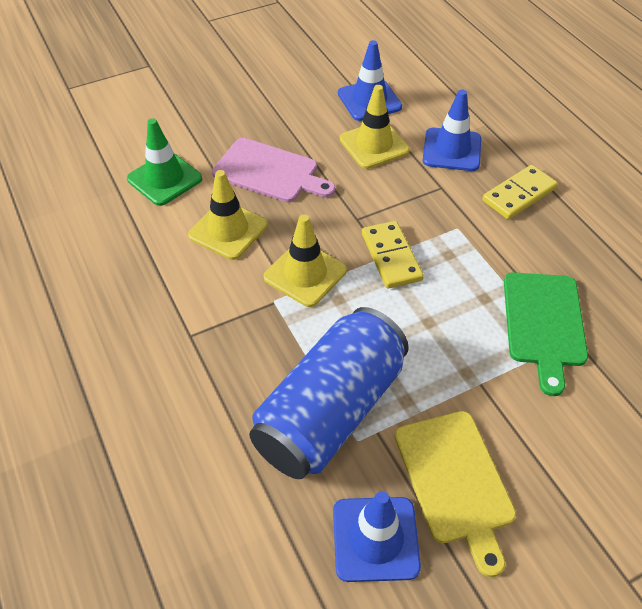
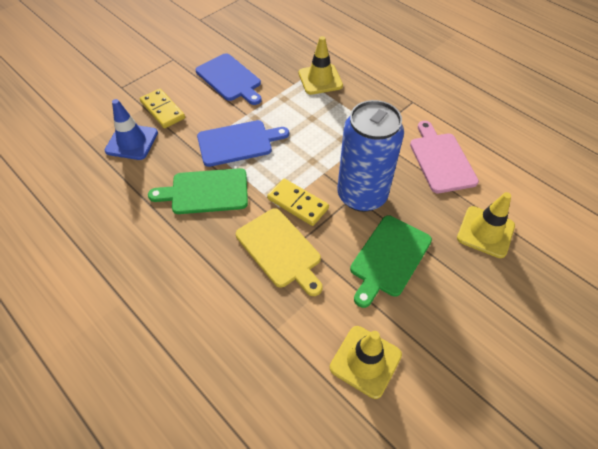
blue cutting board: none = 0 -> [196,53,262,105] [197,120,289,167] = 2
blue traffic cone: [333,491,421,582] [338,40,402,121] [423,89,481,171] = 3 -> [105,99,158,160] = 1
green cutting board: [504,272,588,396] = 1 -> [148,168,248,214] [350,215,432,308] = 2
green traffic cone: [127,118,202,206] = 1 -> none = 0

